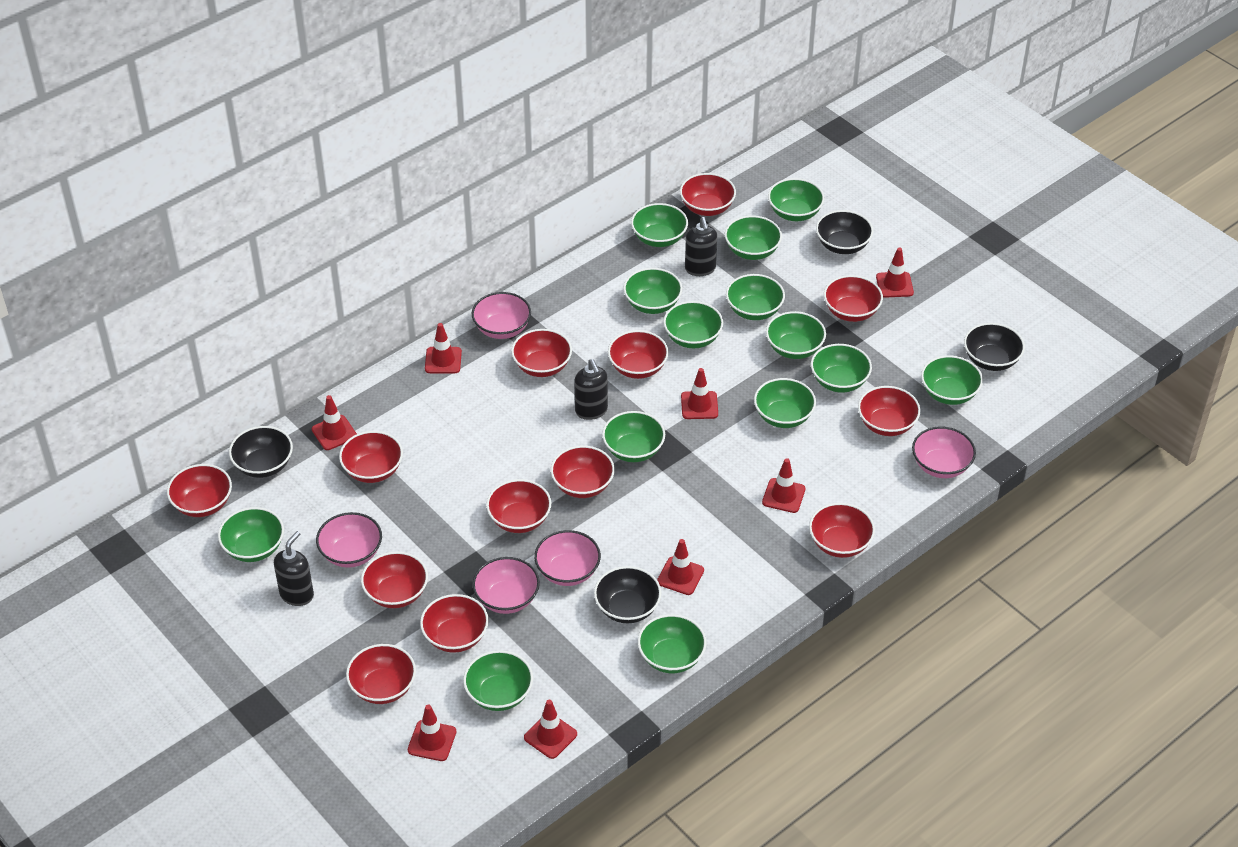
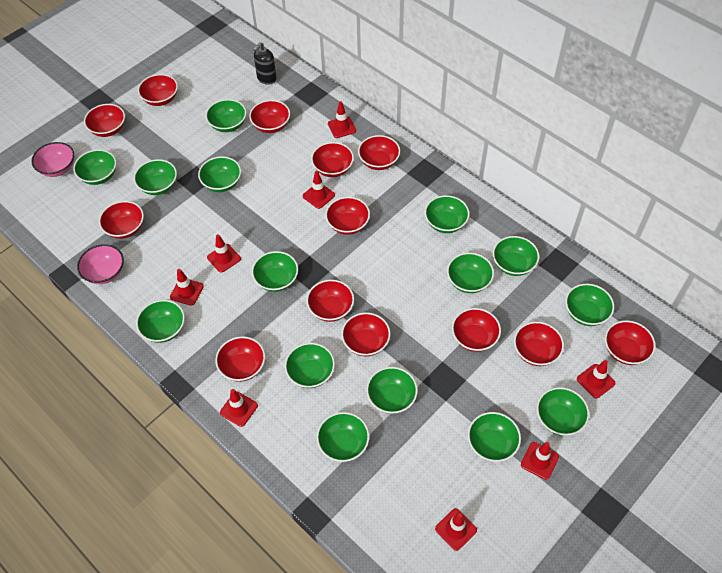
black bowl: [229,426,293,478] [594,566,661,623] [816,210,873,254] [964,323,1025,371] = 4 -> none = 0
black soap dispenser: [274,531,314,606] [574,359,608,420] [685,217,717,276] = 3 -> [254,42,277,85] = 1
green bowl: [218,507,284,562] [463,650,533,711] [602,411,665,462] [623,268,682,314] [631,203,688,247] [638,614,706,673] [663,301,723,348] [725,216,782,260] [726,274,785,320] [754,378,816,428] [766,311,826,359] [768,178,824,221] [811,344,872,393] [921,355,983,405] = 14 -> [73,149,116,185] [134,159,177,195] [136,300,185,343] [198,156,241,192] [206,99,246,132] [252,251,298,292] [285,343,335,388] [317,412,369,462] [366,367,418,414] [425,195,469,233] [447,253,494,293] [468,412,521,462] [493,236,539,276] [537,387,589,436] [565,284,614,326] = 15
pink bowl: [316,512,382,568] [472,292,531,339] [472,557,540,614] [534,530,601,586] [912,426,976,478] = 5 -> [31,142,74,177] [77,244,124,284] = 2

